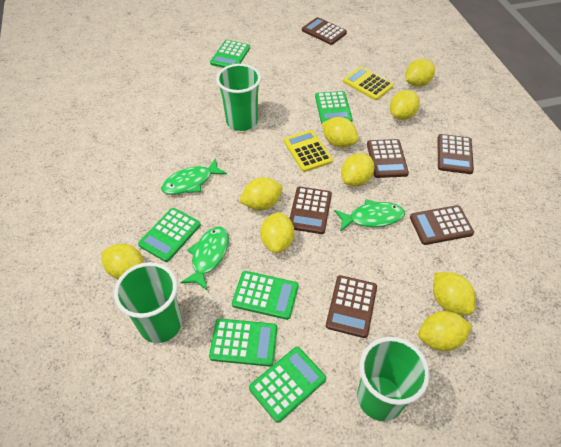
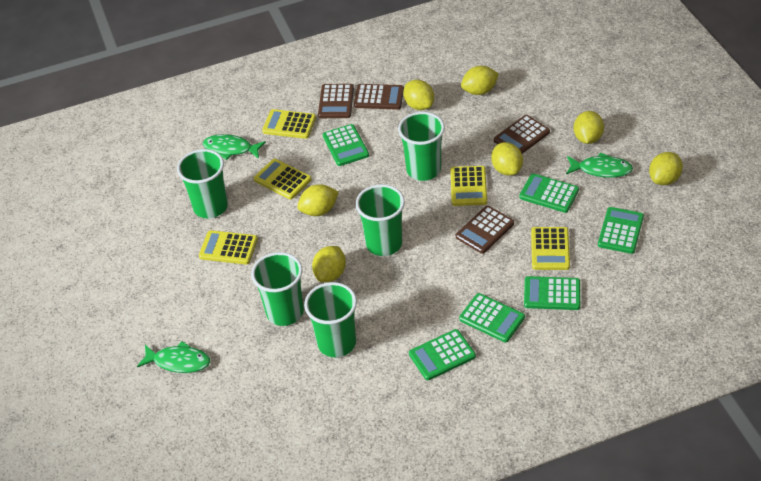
brown calculator: [289,187,332,234] [302,17,347,45] [326,275,377,338] [367,139,409,178] [410,205,474,245] [437,134,474,174] = 6 -> [318,84,354,118] [354,84,404,110] [456,206,514,254] [494,115,550,154] = 4
green cup: [114,262,182,343] [216,64,261,131] [357,337,430,421] = 3 -> [177,149,228,218] [251,252,304,326] [304,282,357,357] [356,184,405,256] [398,112,445,181] = 5
yellow calculator: [284,130,333,172] [343,67,393,100] = 2 -> [199,230,258,264] [254,159,312,199] [262,109,316,139] [451,166,487,206] [531,227,570,270] = 5
yellow lemon: [101,244,144,279] [239,177,283,210] [260,212,295,253] [322,117,358,148] [341,153,374,186] [390,90,420,120] [405,59,435,87] [418,311,472,351] [433,272,476,315] = 9 -> [297,184,339,216] [312,246,346,282] [403,80,434,110] [461,66,499,95] [491,142,523,176] [574,111,604,144] [649,152,683,185] = 7

